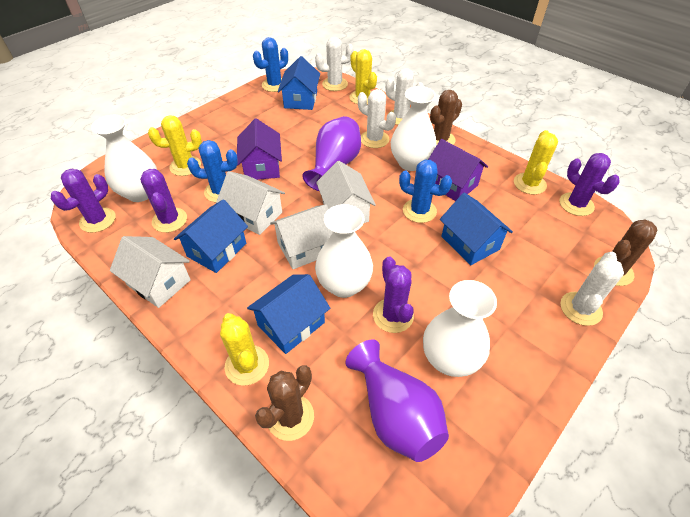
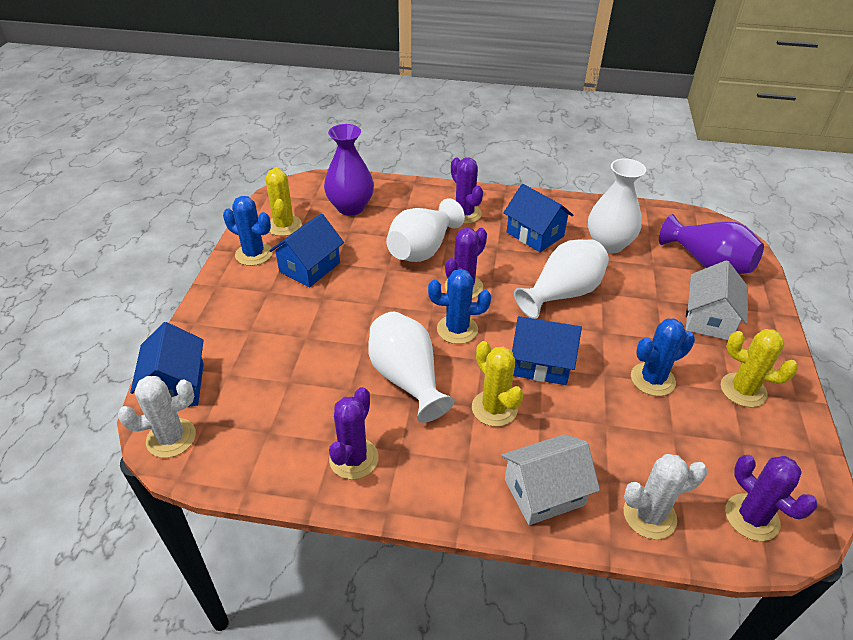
brown cactus: [255,366,314,441] [430,90,462,146] [594,219,657,286] = 3 -> none = 0
purple house: [237,118,282,180] [428,139,488,201] = 2 -> none = 0
white cactus: [315,37,354,91] [358,89,396,148] [385,68,424,125] [560,252,624,326] = 4 -> [118,376,196,458] [624,454,708,539] = 2
white house: [110,236,191,308] [216,171,285,235] [270,204,333,269] [316,161,376,223] = 4 -> [501,434,600,525] [686,260,748,340] = 2
yellow cactus: [148,115,202,176] [220,313,269,386] [349,49,377,105] [514,130,558,195] = 4 -> [265,167,302,236] [472,341,524,427] [721,329,798,407] = 3

